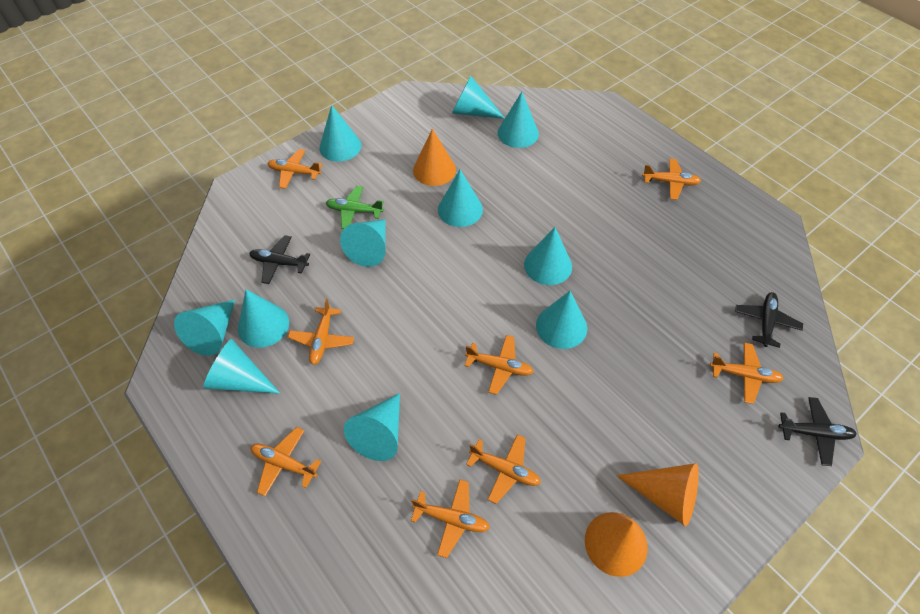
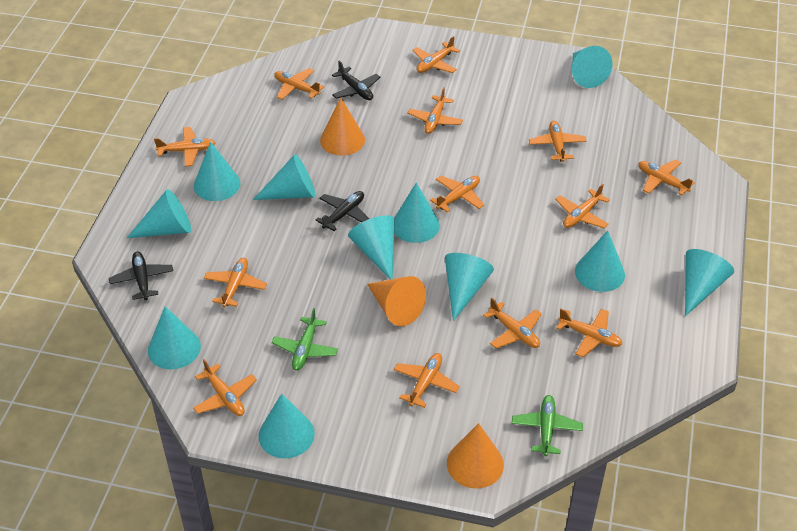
green plane: [326,186,384,229] = 1 -> [271,308,338,371] [512,395,583,456] = 2
orange plane: [251,427,321,496] [267,149,323,189] [288,299,354,365] [411,479,490,558] [465,335,534,395] [466,434,541,504] [642,158,701,200] [710,343,784,404] = 8 -> [154,127,215,166] [193,359,257,416] [204,258,267,307] [275,68,325,100] [394,353,460,408] [407,87,463,134] [412,36,460,73] [430,176,484,213] [483,298,542,349] [529,121,586,162] [555,184,610,228] [556,309,622,357] [638,159,695,196] = 13

